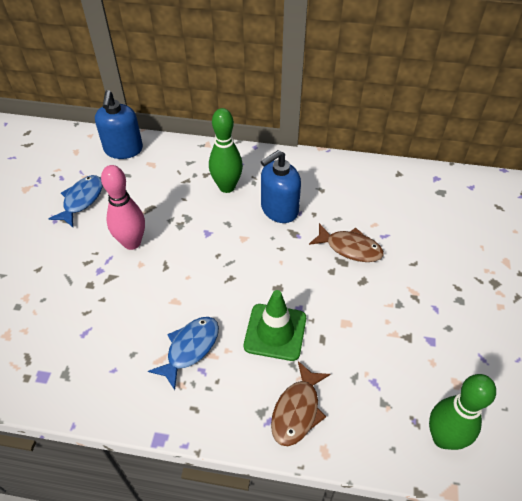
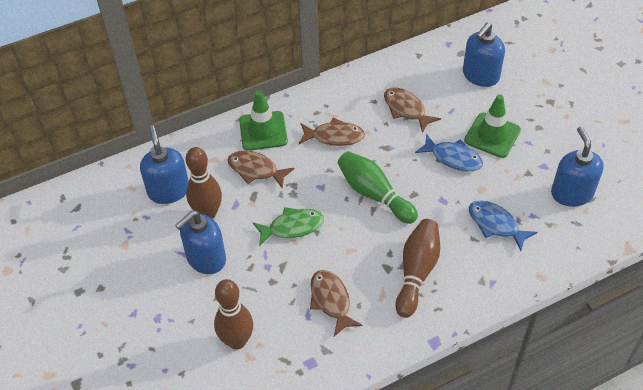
blue soap dispenser: [95,90,143,159] [261,150,301,223] = 2 -> [140,125,189,204] [175,211,226,274] [463,23,505,87] [551,126,604,207] = 4
brown bowling pin: none = 0 -> [186,147,222,219] [214,279,253,349] [395,219,440,318] = 3
brown fish: [271,361,331,446] [309,223,384,262] = 2 -> [227,151,295,189] [299,118,365,146] [310,270,362,337] [384,88,441,133] = 4
green bowling pin: [209,108,243,193] [429,374,496,450] = 2 -> [338,151,418,224] = 1
green fish: none = 0 -> [252,207,324,246] = 1
green traffic cone: [244,290,306,361] = 1 -> [239,90,288,151] [464,94,521,158] = 2
pink bowling pin: [101,165,145,250] = 1 -> none = 0

